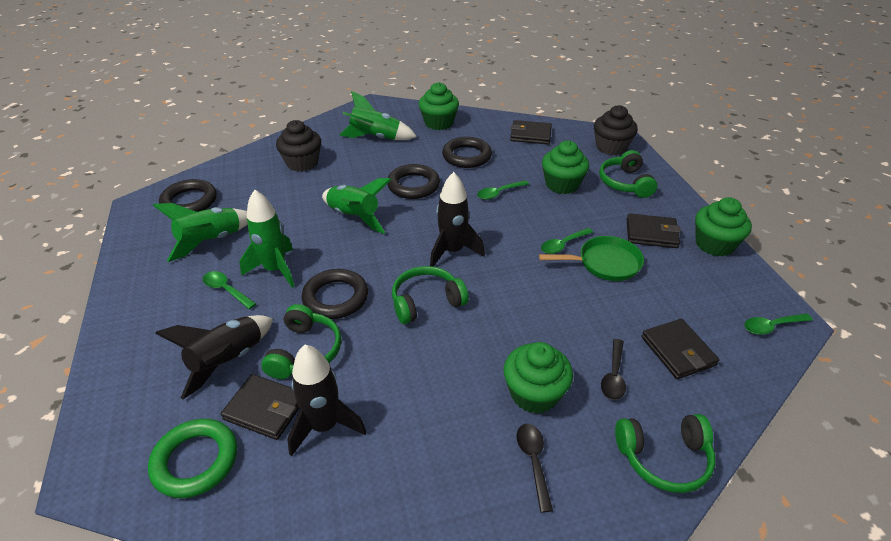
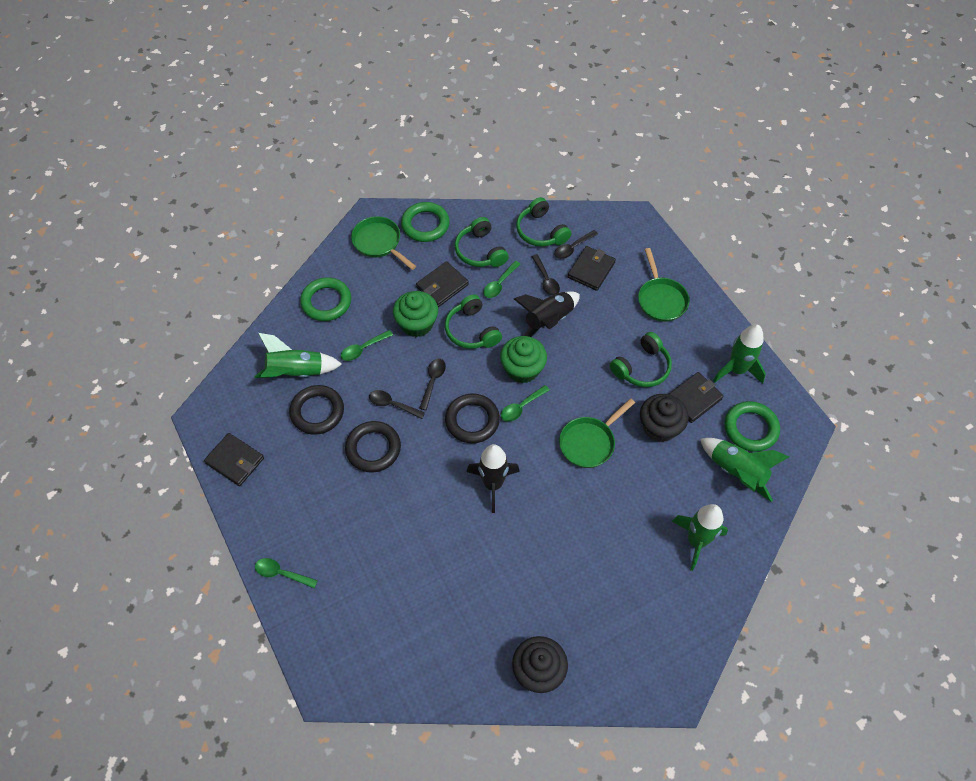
black ring: [159,179,217,212] [301,269,368,319] [387,164,440,199] [442,137,492,168] = 4 -> [289,385,344,435] [345,421,401,473] [445,393,500,443] = 3
black rocket: [155,315,273,399] [287,345,366,456] [430,172,485,267] = 3 -> [467,444,520,513] [514,291,580,337] = 2
black spoon: [516,424,553,513] [601,339,626,400] = 2 -> [369,390,425,419] [419,359,446,410] [531,254,560,296] [554,230,598,259] = 4
green cupcake: [419,82,459,130] [504,342,573,414] [542,141,589,194] [695,197,752,256] = 4 -> [393,291,438,337] [500,336,547,383] = 2
green pan: [539,236,644,281] = 1 -> [351,216,416,270] [559,398,635,468] [638,248,690,322] = 3
green ring: [148,419,237,498] = 1 -> [300,277,351,321] [401,202,449,242] [725,401,780,452] = 3

